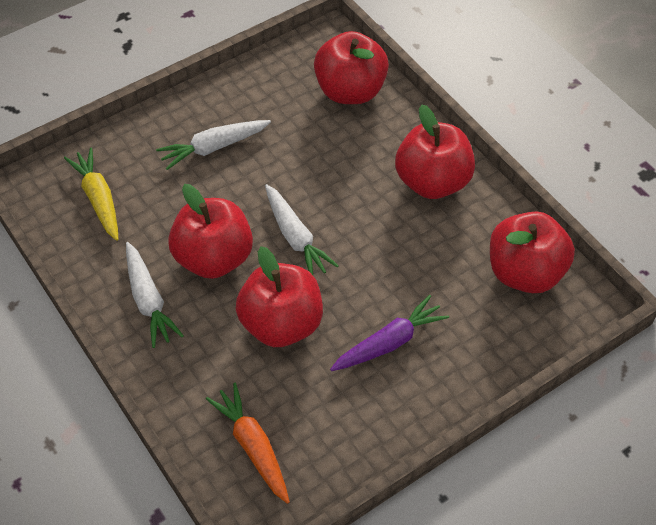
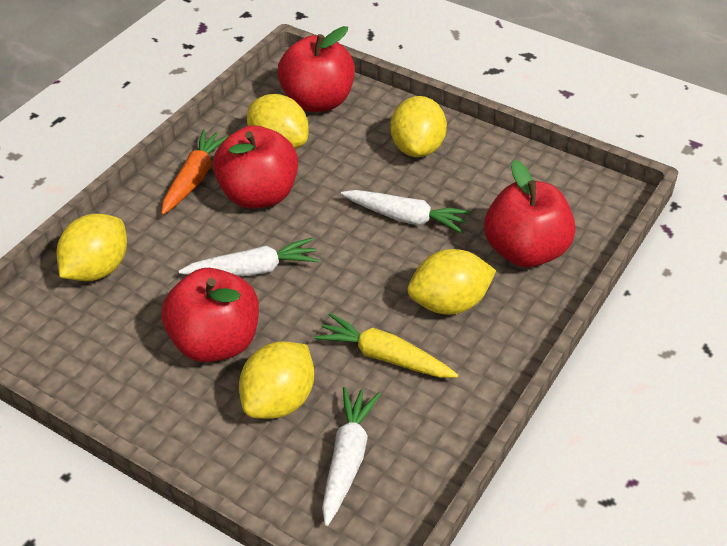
purple carrot: [330,295,449,371] = 1 -> none = 0
red apple: [168,184,253,279] [236,246,323,347] [314,31,389,104] [395,105,475,199] [490,211,575,293] = 5 -> [161,268,259,362] [213,125,298,208] [277,26,355,112] [484,160,576,267] = 4
yellow lemon: none = 0 -> [57,214,127,281] [239,341,314,419] [247,94,309,149] [390,96,447,157] [408,249,496,315] = 5

